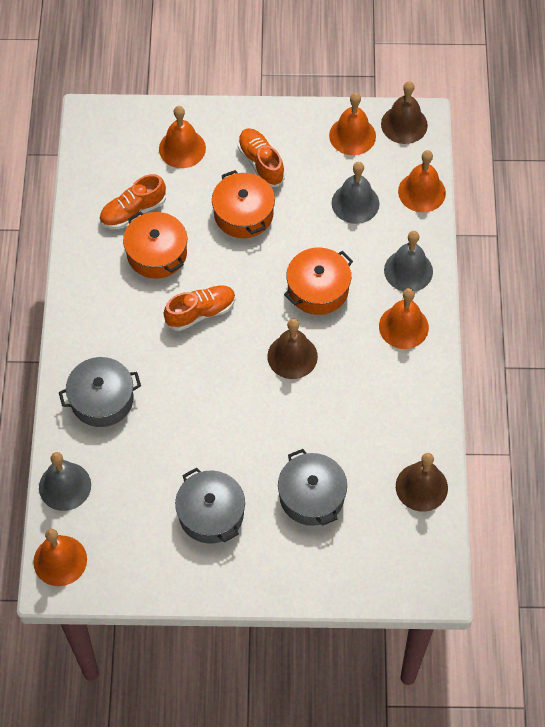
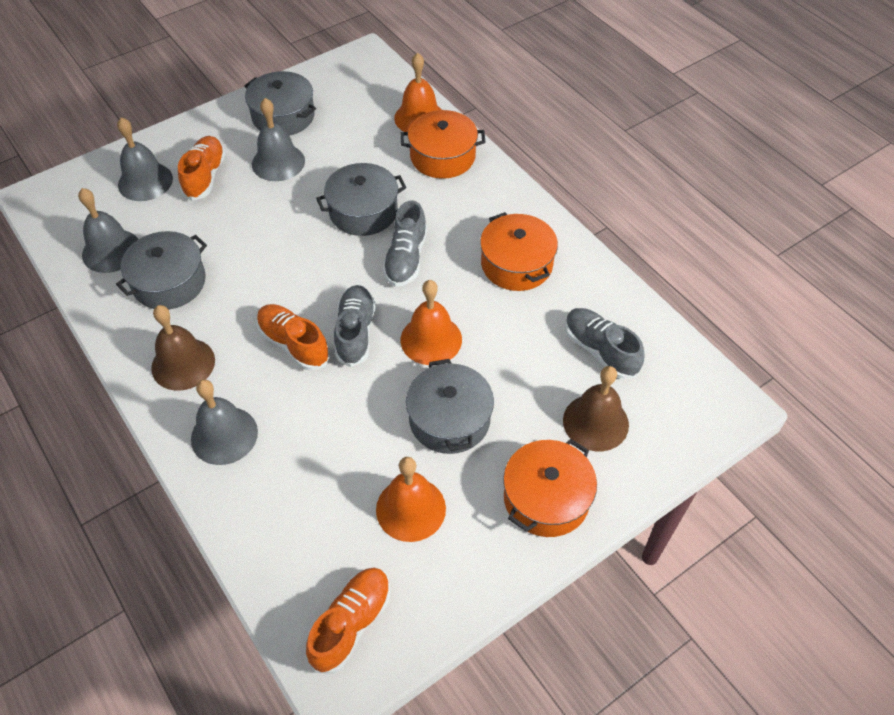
brown bell: [267,319,318,379] [381,81,428,144] [396,453,448,512] = 3 -> [151,305,215,391] [563,366,629,451] = 2
grey bell: [39,452,91,511] [332,162,379,224] [384,231,433,292] = 3 -> [78,188,138,273] [117,117,173,201] [191,380,258,465] [252,98,305,181] = 4
grey pot: [59,357,141,427] [175,468,245,544] [278,449,347,526] = 3 -> [116,231,207,309] [244,71,316,136] [316,163,406,236] [406,359,494,454] = 4
grey shoe: none = 0 -> [334,285,376,367] [383,200,427,287] [565,308,645,379] = 3
orange bell: [33,529,87,586] [159,106,206,168] [329,93,376,155] [379,288,429,349] [398,150,446,212] = 5 -> [376,457,446,542] [394,53,442,132] [401,280,462,365] = 3

